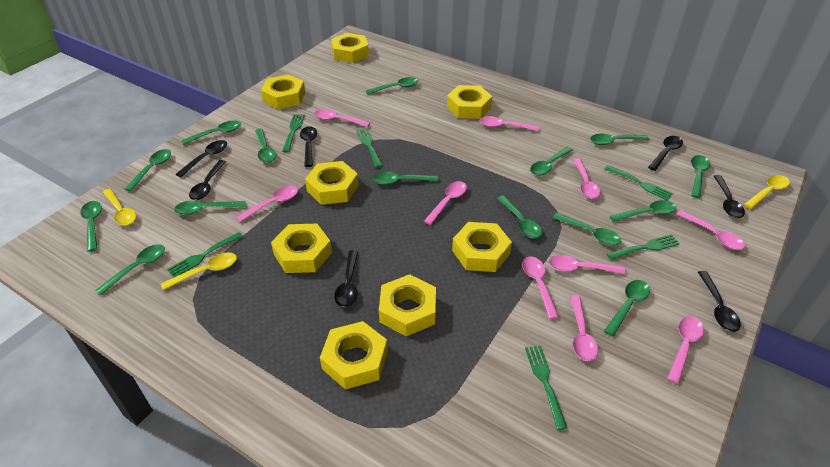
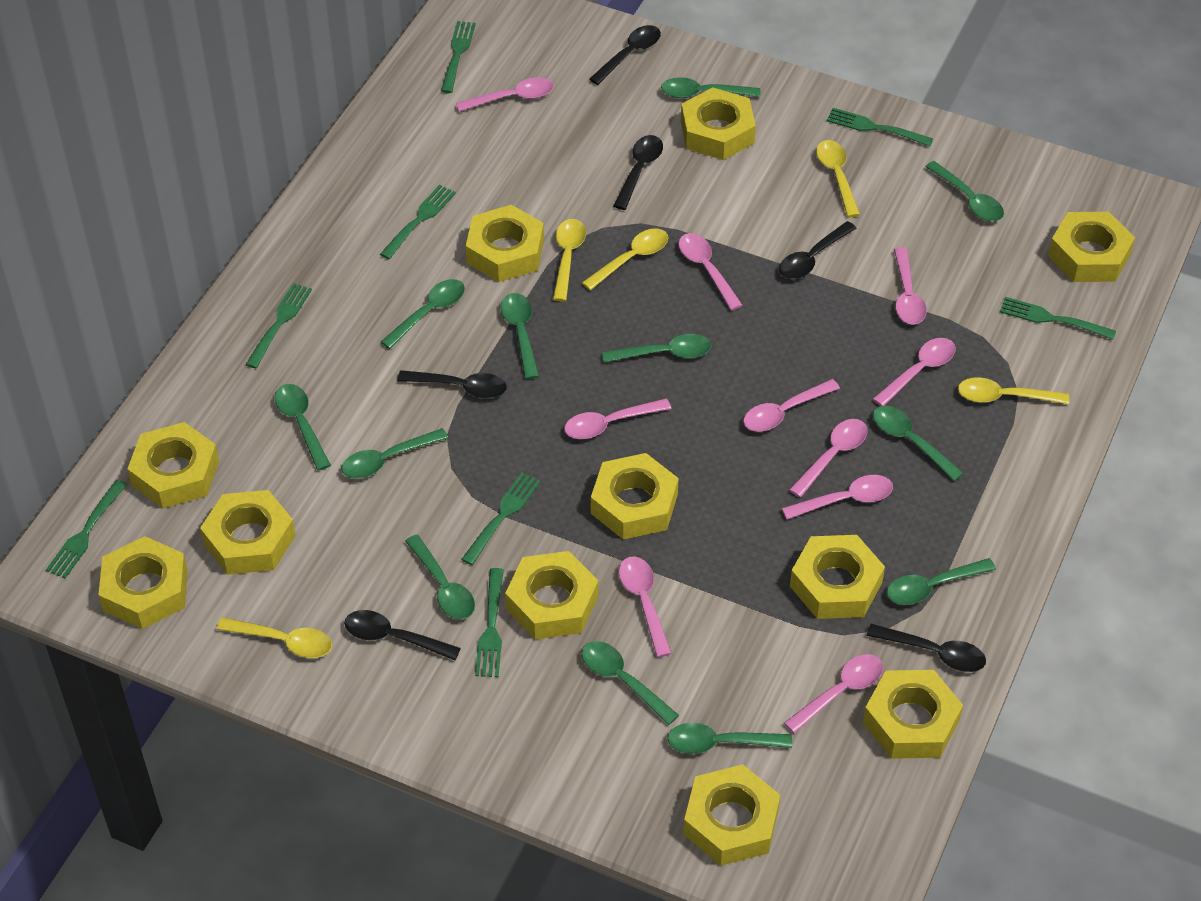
black spoon: [176,140,227,177] [189,160,226,200] [300,126,317,167] [334,250,358,307] [648,136,683,171] [698,271,741,332] [714,175,745,218] = 7 -> [344,610,461,660] [397,370,507,399] [589,25,661,85] [613,135,663,210] [779,221,857,279] [867,624,986,672] = 6
green fork: [167,232,243,277] [282,114,305,152] [356,128,383,168] [525,345,567,430] [605,165,673,201] [607,234,680,260] = 6 -> [46,480,127,578] [245,283,312,368] [380,185,456,259] [441,21,476,93] [461,473,541,565] [475,568,504,677] [827,108,933,147] [1000,297,1116,340] = 8
green spoon: [80,201,102,252] [95,244,165,295] [125,149,171,191] [174,201,245,215] [181,120,241,145] [255,129,276,163] [366,77,418,94] [373,172,438,185] [497,195,542,238] [530,146,573,176] [553,213,621,246] [590,134,649,145] [604,280,650,337] [610,200,676,222] [691,155,710,198] = 15 -> [275,384,331,471] [341,428,448,479] [381,279,465,349] [405,535,475,619] [500,293,539,379] [581,641,679,725] [602,334,712,363] [661,77,760,98] [667,723,792,754] [873,406,964,481] [887,558,996,605] [925,161,1004,221] = 12
yellow nut: [261,74,306,109] [271,224,332,273] [305,161,359,205] [320,321,388,390] [331,33,369,63] [379,274,436,336] [447,85,492,119] [452,222,512,272] = 8 -> [99,536,188,629] [127,422,219,509] [200,490,296,575] [466,205,544,282] [505,551,598,640] [591,453,679,540] [681,87,756,160] [683,764,780,866] [790,535,885,619] [863,670,963,759] [1048,212,1135,282] = 11
yellow spoon: [103,189,136,226] [161,252,237,290] [744,175,790,209] = 3 -> [217,617,332,658] [553,219,586,301] [582,228,668,291] [816,140,860,217] [958,377,1069,405] = 5

